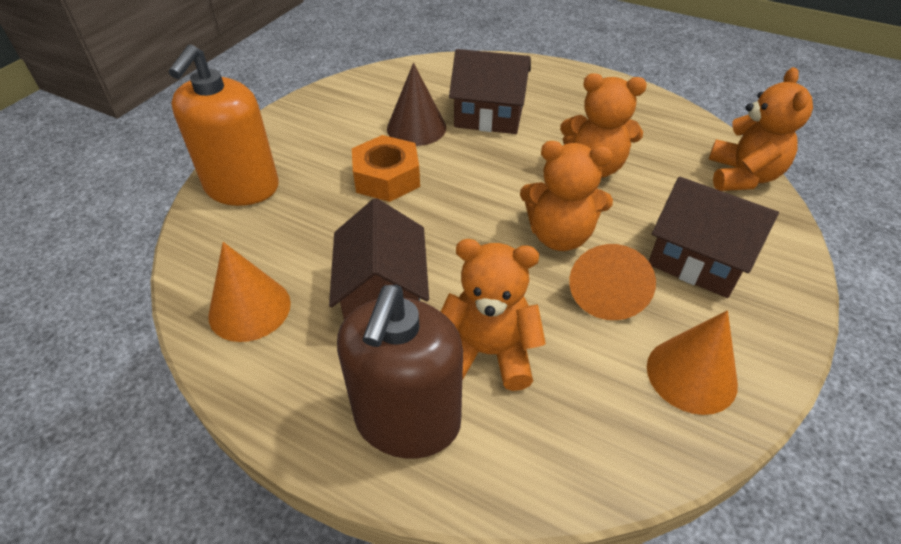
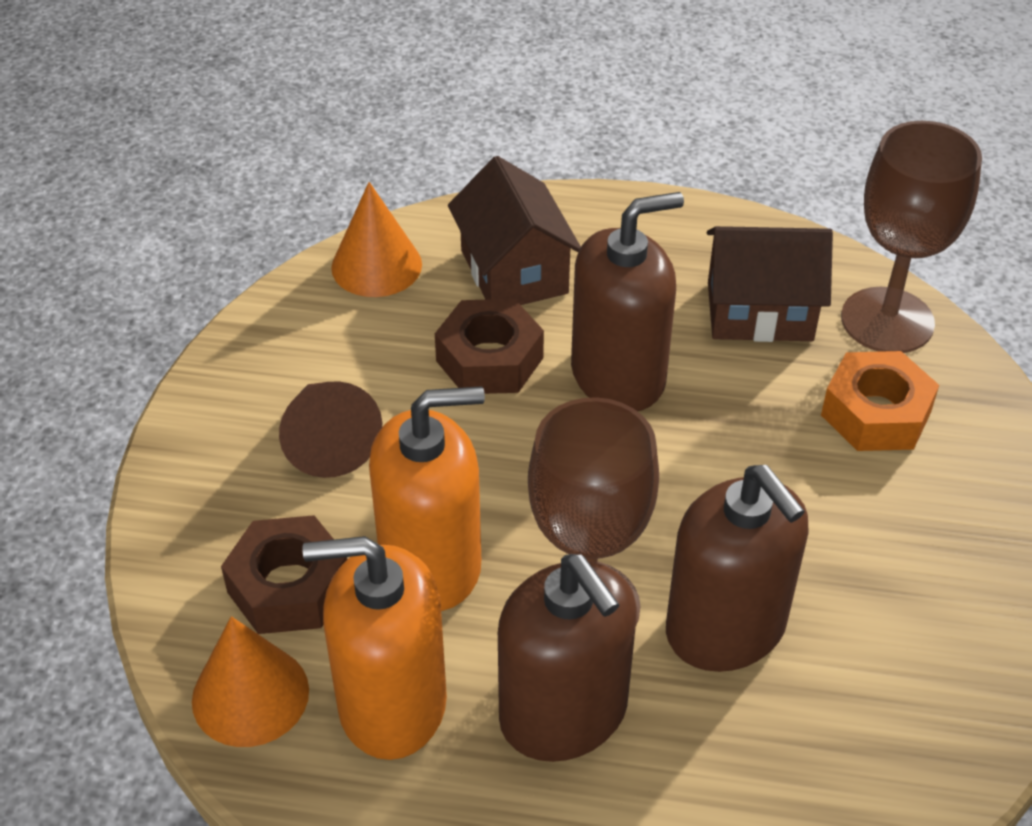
brown goblet: none = 0 -> [528,397,659,625] [841,121,982,353] = 2
brown house: [329,198,429,320] [449,49,531,134] [649,177,779,298] = 3 -> [448,156,581,305] [707,226,833,342] = 2
brown nut: none = 0 -> [221,515,347,634] [435,299,544,394] = 2
brown soap dispenser: [337,284,463,459] = 1 -> [498,554,637,762] [571,192,684,411] [666,465,809,672] = 3
orange cone: [208,242,291,342] [569,244,656,320] [647,310,738,415] = 3 -> [192,616,309,747] [331,182,422,297] = 2
orange soap dispenser: [169,44,279,206] = 1 -> [302,536,447,760] [369,386,485,611] = 2
orange teddy bear: [441,239,546,391] [520,141,613,251] [560,73,647,178] [708,67,813,191] = 4 -> none = 0

